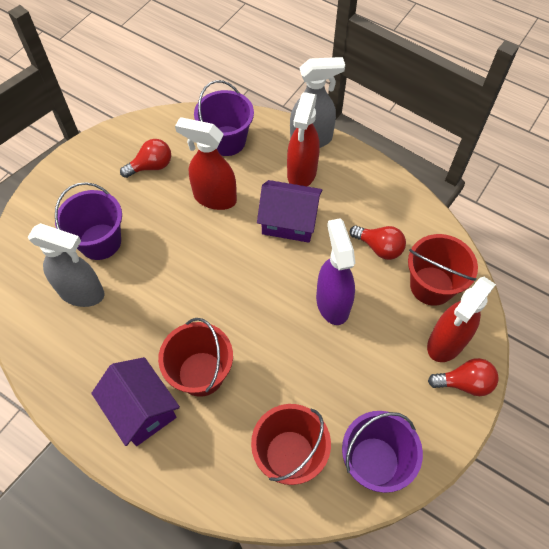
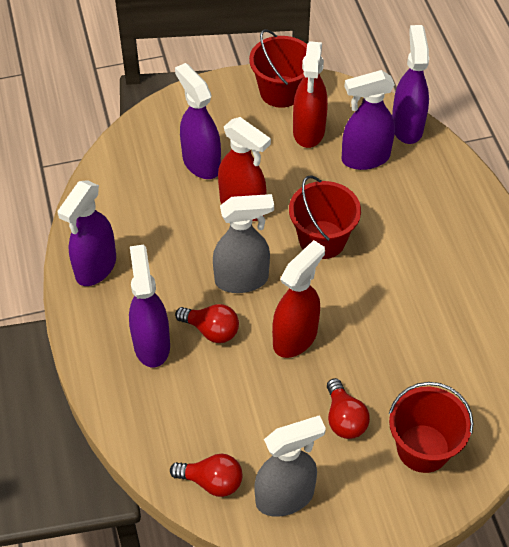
purple bucket: [55,182,122,260] [194,80,254,156] [342,411,423,493] = 3 -> none = 0
purple house: [91,357,180,446] [257,180,322,243] = 2 -> none = 0
purple spray bottle: [316,218,355,325] = 1 -> [57,180,116,286] [129,245,170,367] [175,63,221,179] [342,70,395,170] [392,25,429,144] = 5

